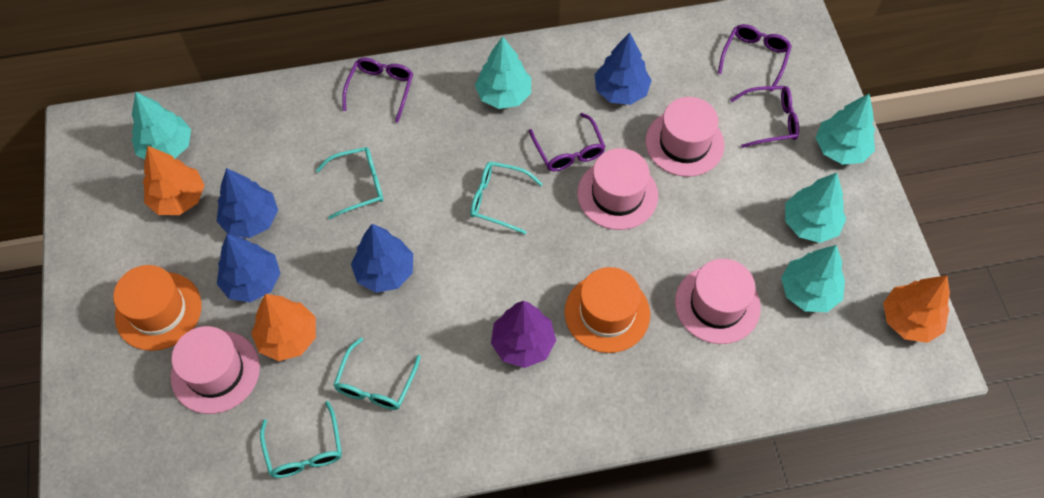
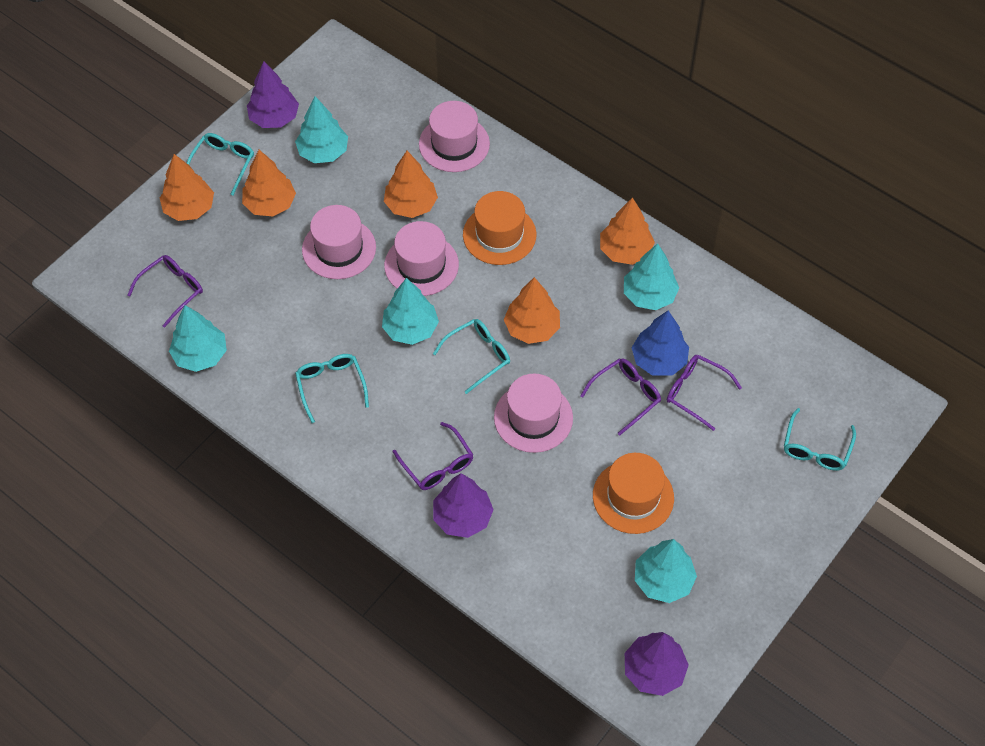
blue tree: [217,168,278,238] [217,234,281,303] [351,224,413,293] [595,32,652,105] = 4 -> [632,310,689,376] = 1
orange tree: [143,146,205,215] [251,294,316,361] [883,275,950,343] = 3 -> [160,154,214,221] [242,150,296,216] [384,151,438,218] [504,277,560,344] [600,197,655,265] = 5
purple tree: [491,301,556,368] = 1 -> [247,61,299,128] [433,473,494,538] [625,632,689,696] = 3

